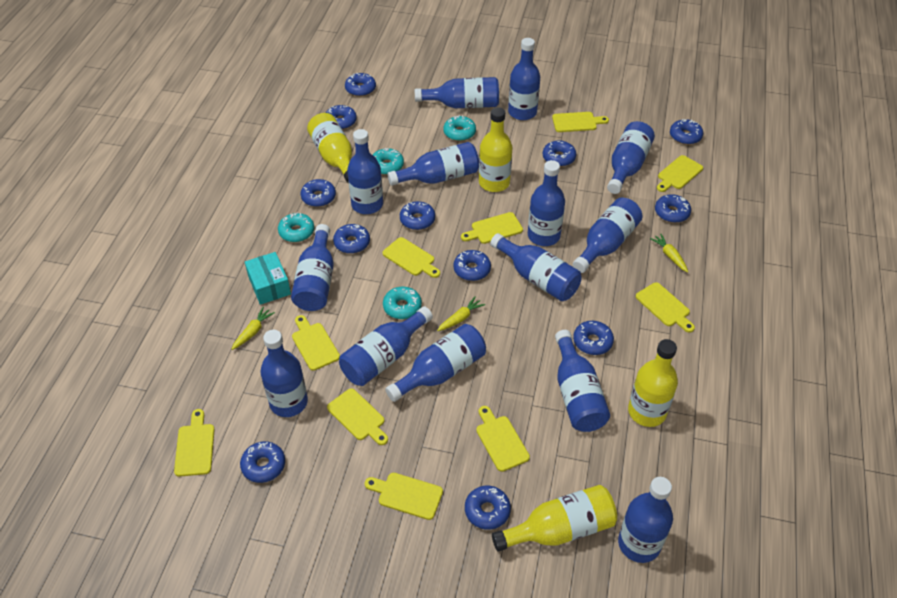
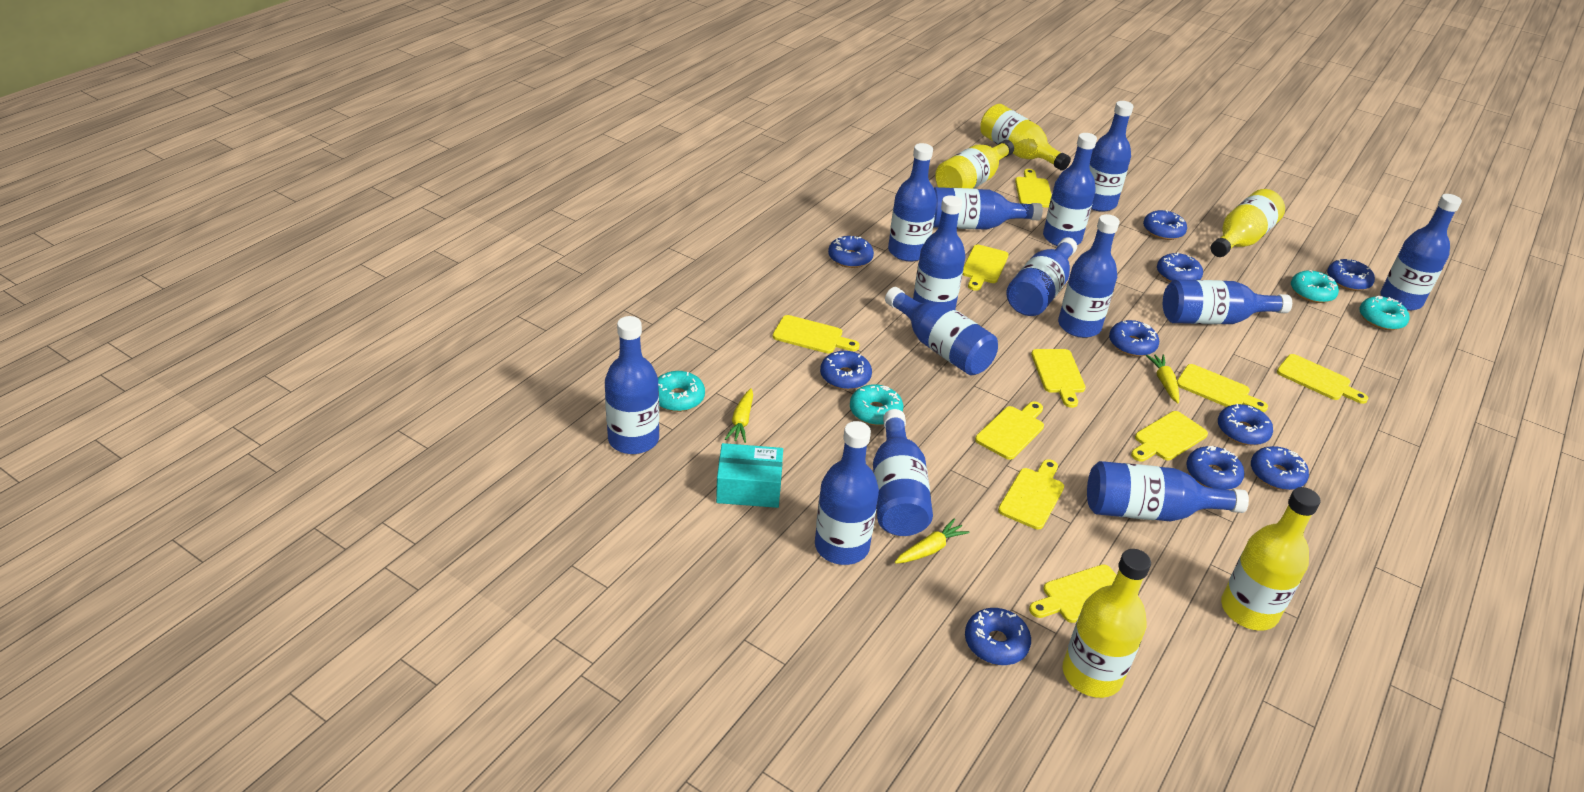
blue donut: [240,441,285,483] [301,179,336,207] [326,105,357,130] [333,224,370,254] [345,73,376,97] [400,201,435,230] [453,250,491,281] [465,486,511,530] [543,141,576,167] [573,321,614,355] [655,194,691,223] [670,119,703,145] = 12 -> [820,351,872,390] [828,236,874,268] [965,608,1031,665] [1109,320,1159,356] [1143,210,1187,240] [1157,252,1203,282] [1186,446,1244,490] [1218,404,1273,445] [1251,446,1309,490] [1327,259,1375,291] = 10
yellow bottle: [307,113,352,183] [479,107,512,192] [492,485,617,552] [628,339,678,427] = 4 -> [935,140,1014,189] [980,104,1071,171] [1062,549,1151,698] [1211,189,1285,257] [1221,487,1320,631] = 5

